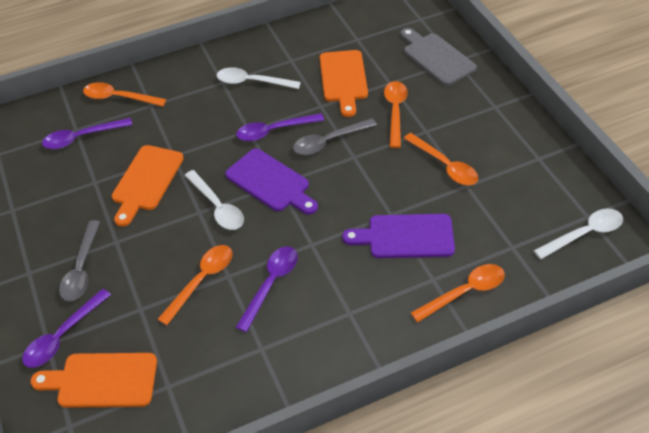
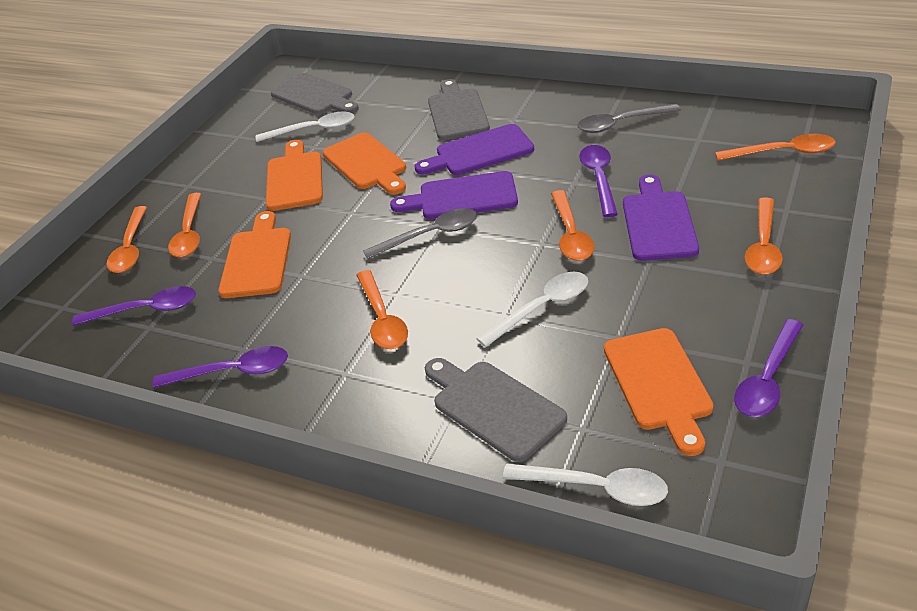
grey cutting board: [401,28,477,86] = 1 -> [271,73,359,115] [425,358,567,462] [428,79,490,140] = 3
orange cutting board: [31,353,157,408] [112,145,184,227] [320,50,368,117] = 3 -> [219,211,291,298] [266,140,323,211] [323,132,406,195] [604,328,714,456] = 4
orange spoon: [83,82,166,106] [158,245,232,325] [384,81,408,148] [404,133,478,185] [411,264,505,323] = 5 -> [106,206,147,273] [168,193,201,258] [356,270,408,349] [551,190,595,261] [715,134,836,161] [744,197,783,275] = 6
purple cutting board: [225,149,318,215] [342,214,455,258] = 2 -> [390,171,518,219] [415,124,534,175] [623,174,699,261] = 3

